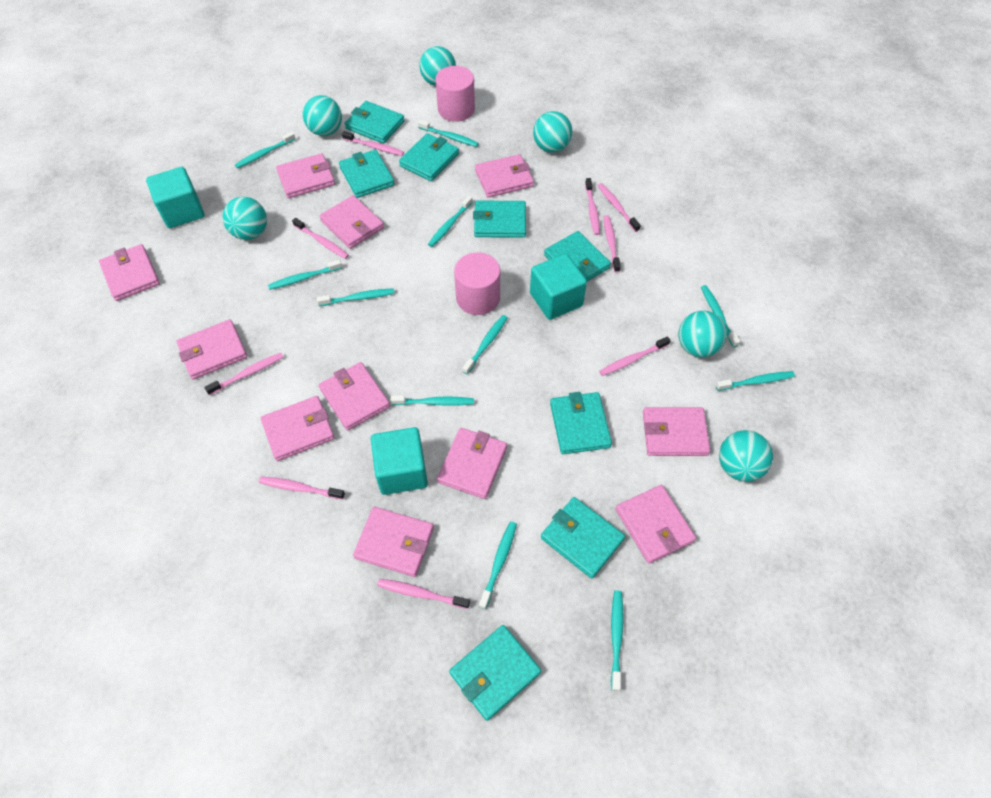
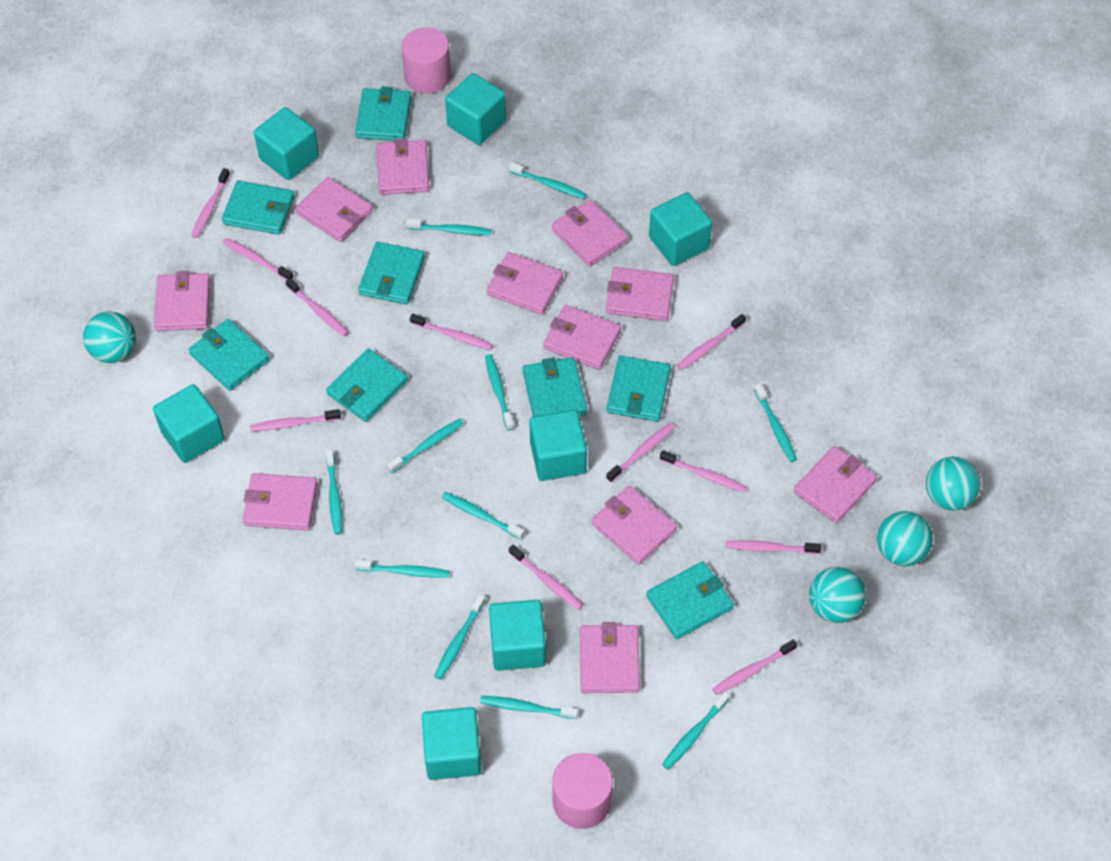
pink toothbrush: [204,353,284,395] [259,476,345,500] [292,218,349,259] [342,131,404,156] [377,579,470,609] [585,178,600,235] [598,183,641,232] [599,336,671,376] [604,215,621,272] = 9 -> [191,168,230,238] [222,238,294,280] [250,409,341,432] [285,278,349,337] [410,313,493,350] [509,545,583,610] [606,423,675,482] [660,450,747,493] [677,314,746,370] [712,639,797,695] [726,540,821,554] = 11
turquoise ball: [223,196,267,240] [303,95,342,136] [419,46,456,86] [533,111,572,153] [678,310,727,357] [719,430,773,482] = 6 -> [83,311,136,363] [809,567,866,623] [877,511,933,566] [926,457,981,511] = 4
turquoise cube: [146,167,205,228] [371,427,428,495] [530,254,587,320] = 3 -> [153,384,225,463] [254,107,319,180] [422,707,482,780] [445,73,506,145] [489,600,546,671] [530,410,587,481] [649,192,712,266] = 7

